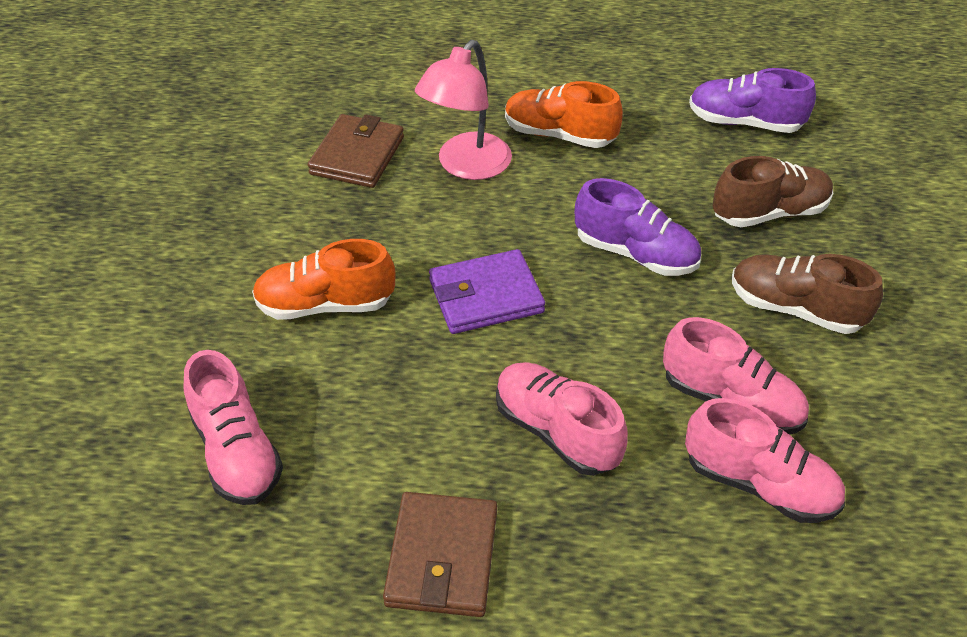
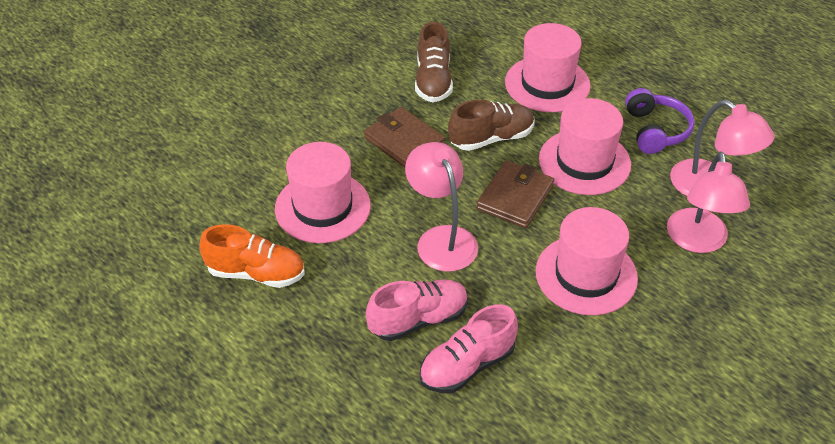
orange shoe: [252,239,395,320] [505,81,623,148] = 2 -> [199,224,305,288] = 1
pink hat: none = 0 -> [275,142,371,243] [505,23,591,112] [536,207,638,315] [539,98,631,195] = 4
pink lamp: [415,40,512,180] = 1 -> [405,142,478,272] [667,152,750,253] [670,100,775,196] = 3
pink shoe: [184,350,283,505] [496,362,628,476] [663,317,809,434] [685,398,845,523] = 4 -> [366,279,468,341] [419,304,518,393] = 2
purple headphones: none = 0 -> [625,88,695,154] = 1
purple shoe: [575,178,701,276] [689,68,816,133] = 2 -> none = 0
purple wallet: [429,249,545,334] = 1 -> none = 0

